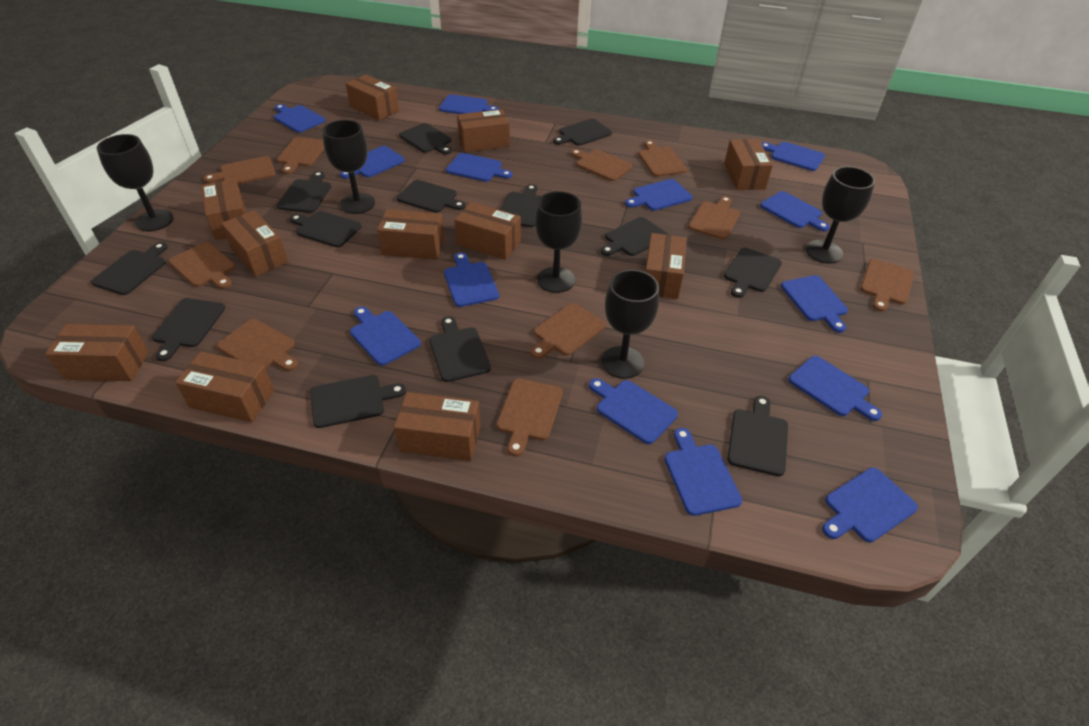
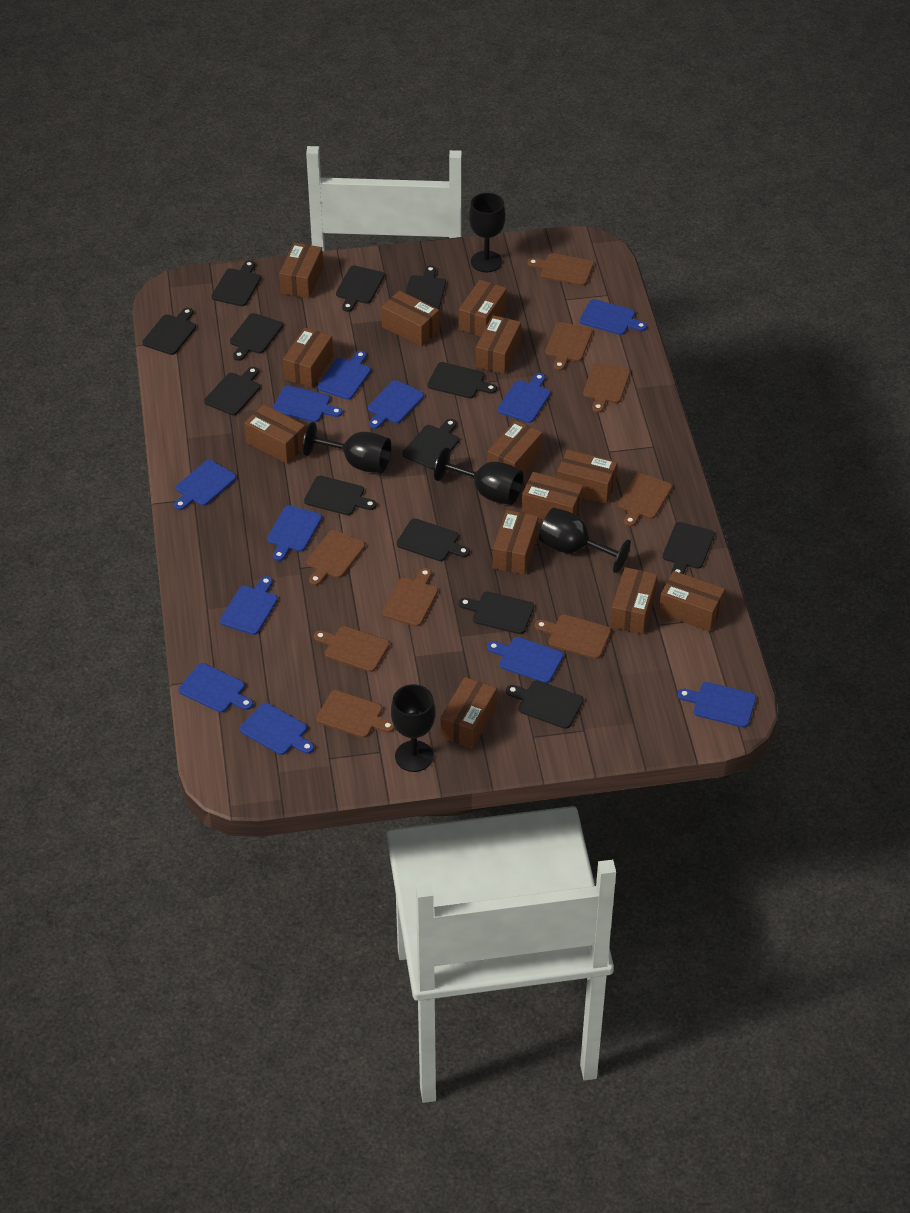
blue cutting board: [274,104,325,133] [340,146,405,179] [350,306,421,366] [439,94,499,114] [444,253,499,307] [446,153,513,182] [589,378,678,444] [625,179,693,211] [664,428,742,516] [760,191,830,231] [761,142,825,171] [781,275,848,333] [788,356,882,421] [822,467,918,542] = 14 -> [174,460,236,510] [178,663,253,713] [220,576,278,635] [240,703,314,755] [267,505,322,561] [272,385,343,422] [317,351,371,400] [368,380,424,429] [487,637,563,683] [498,373,550,423] [579,299,647,335] [677,682,756,728] = 12
brown box: [45,324,149,381] [175,351,274,422] [201,179,247,240] [221,210,288,276] [346,74,399,120] [377,209,444,260] [394,392,481,461] [454,202,521,260] [457,109,510,152] [645,233,687,299] [724,139,773,190] = 11 -> [244,405,305,464] [279,242,323,299] [283,328,333,388] [381,291,439,347] [440,677,497,749] [459,280,507,337] [476,315,521,374] [487,420,542,473] [493,510,538,575] [522,472,583,520] [557,449,618,504] [610,567,658,634] [659,571,725,631] = 13
brown cutting board: [169,242,235,289] [203,156,276,184] [217,319,298,371] [277,137,324,174] [497,378,563,456] [531,303,606,359] [571,149,632,181] [638,140,687,177] [688,196,740,239] [860,259,914,312] = 10 -> [306,530,365,586] [314,626,389,672] [317,690,395,738] [382,568,438,626] [527,253,594,286] [535,614,611,659] [545,322,592,371] [583,363,630,413] [618,473,672,527] = 9

